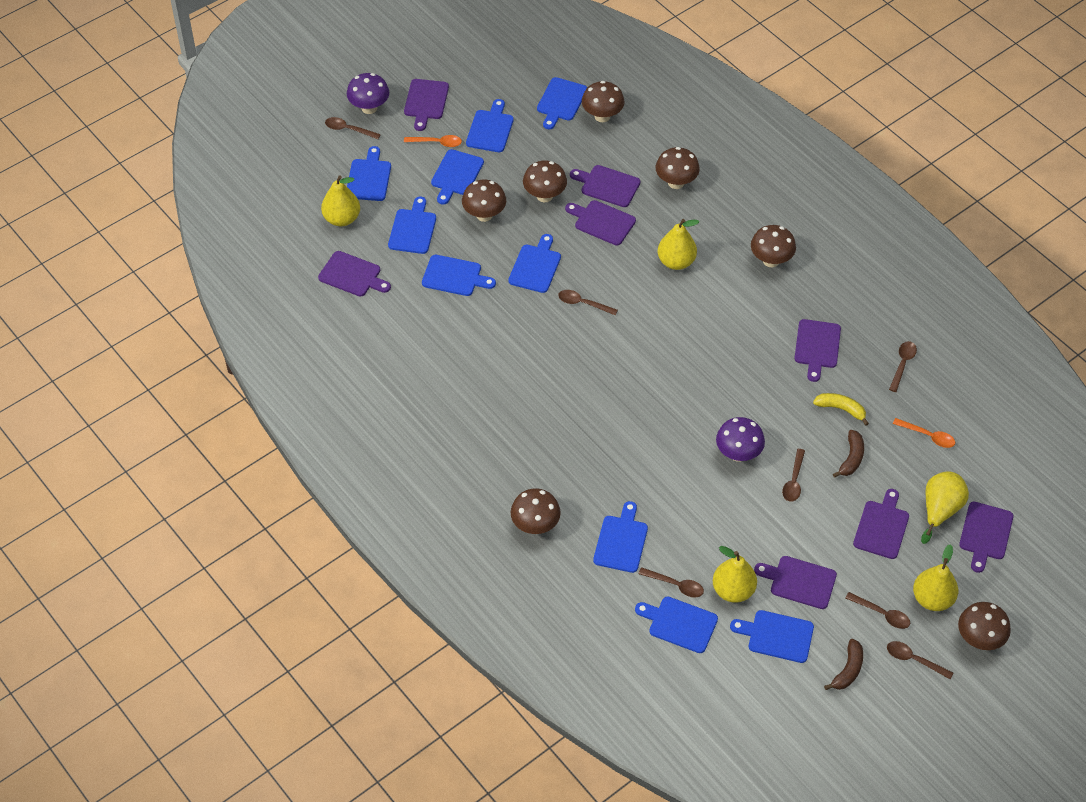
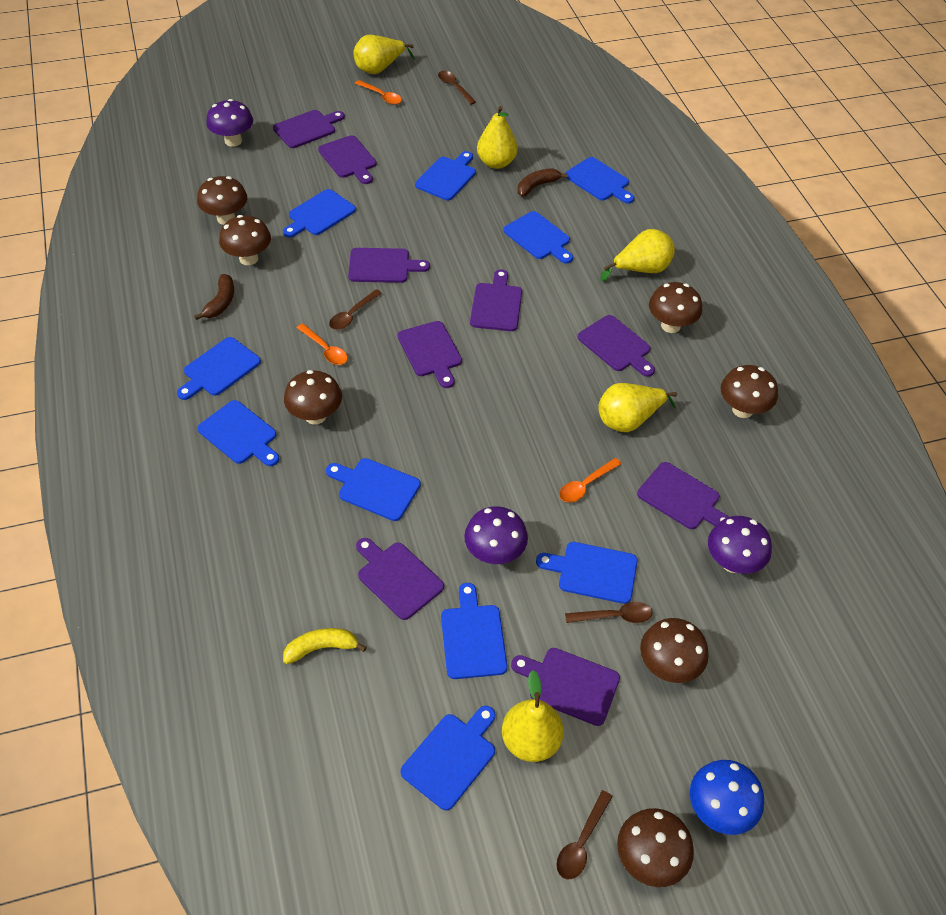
blue mushroom: none = 0 -> [690,760,764,835] = 1
brown spoon: [325,117,381,139] [558,290,618,316] [638,567,704,597] [782,449,805,502] [846,592,910,629] [887,641,953,680] [889,341,917,392] = 7 -> [329,289,382,330] [438,71,476,105] [556,790,613,880] [565,602,652,623] = 4
orange spoon: [404,135,462,147] [893,418,955,448] = 2 -> [297,323,348,365] [355,80,402,105] [559,458,621,502] = 3
purple cutting board: [318,251,391,296] [404,79,449,131] [565,200,636,245] [570,165,640,207] [754,556,837,609] [794,319,841,382] [853,489,909,559] [959,501,1013,573] = 8 -> [273,110,345,148] [318,135,377,184] [348,248,430,283] [356,538,444,620] [398,321,462,388] [470,269,522,331] [511,648,620,726] [578,315,655,377] [637,462,729,529] = 9
purple mushroom: [347,73,389,114] [716,417,765,462] = 2 -> [206,99,253,147] [464,506,528,564] [708,516,772,574] = 3

